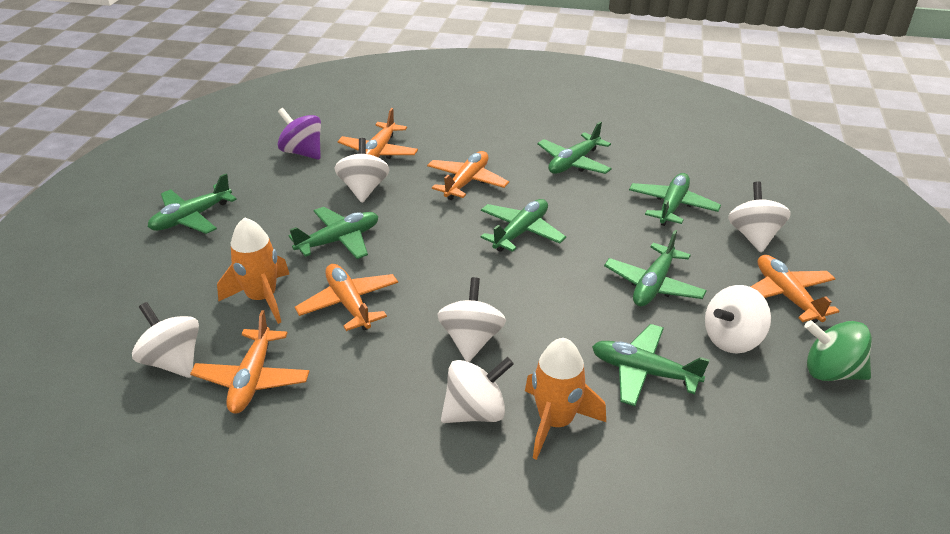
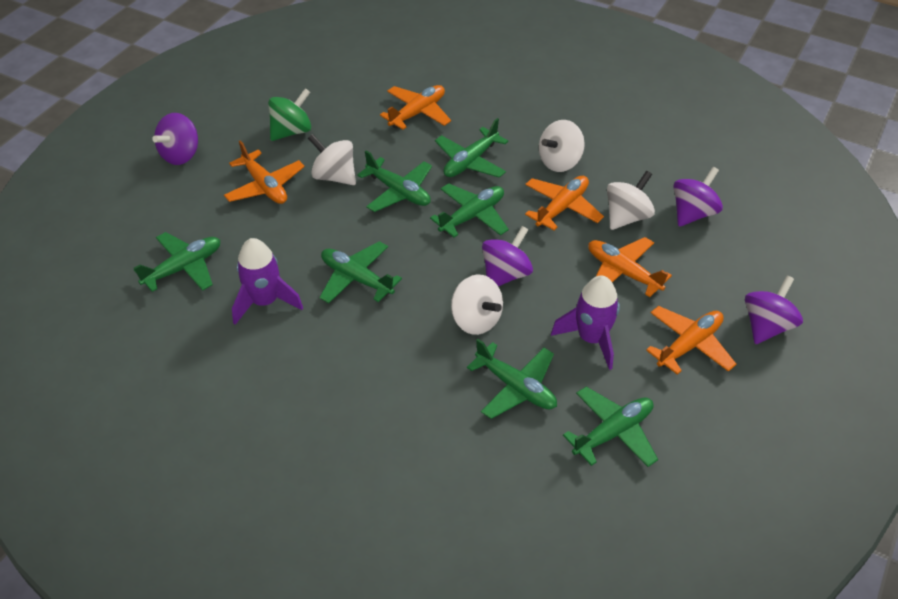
orange rocket: [217,217,289,324] [525,338,606,460] = 2 -> none = 0
purple rocket: none = 0 -> [232,238,303,325] [551,275,620,370] = 2
purple spinning top: [278,108,321,160] = 1 -> [152,113,198,165] [482,226,533,286] [673,167,723,227] [745,276,803,344] = 4
white spinning top: [132,302,199,378] [335,138,390,203] [438,277,506,362] [441,357,514,423] [705,285,771,354] [728,181,791,253] = 6 -> [308,134,356,185] [451,274,503,335] [539,120,585,172] [607,171,655,230] = 4

